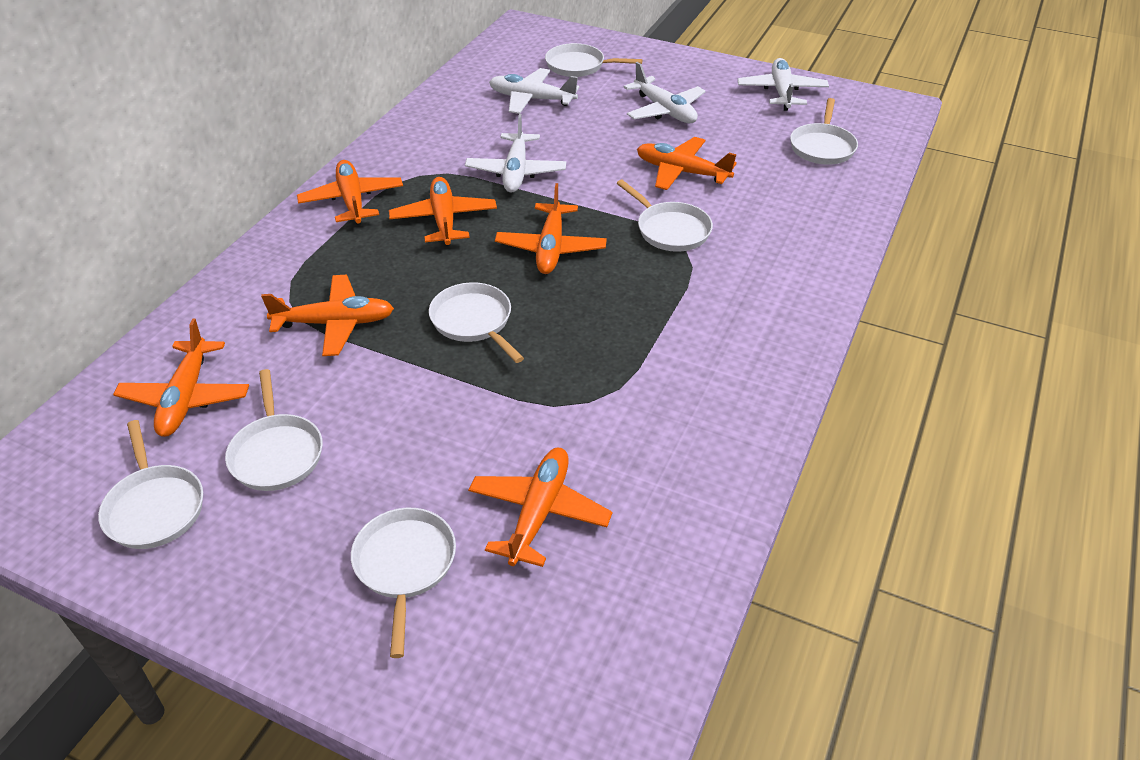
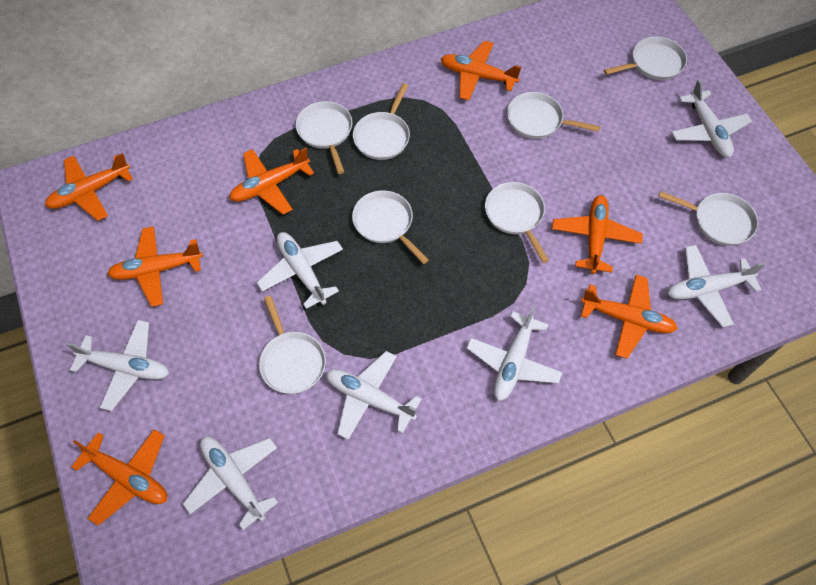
white pan: [98,420,203,549] [225,369,323,491] [351,508,456,658] [429,282,524,363] [545,43,643,77] [616,180,713,252] [790,98,858,165] = 7 -> [259,296,326,394] [296,101,352,174] [352,190,429,264] [353,83,410,160] [485,182,549,263] [507,92,601,139] [604,37,687,80] [658,191,758,246] = 8
white plane: [465,114,566,193] [489,68,579,114] [624,62,706,123] [737,58,829,111] = 4 -> [66,320,169,411] [183,437,278,530] [257,232,343,309] [326,351,422,440] [467,305,563,401] [667,245,765,327] [671,79,752,157] = 7

